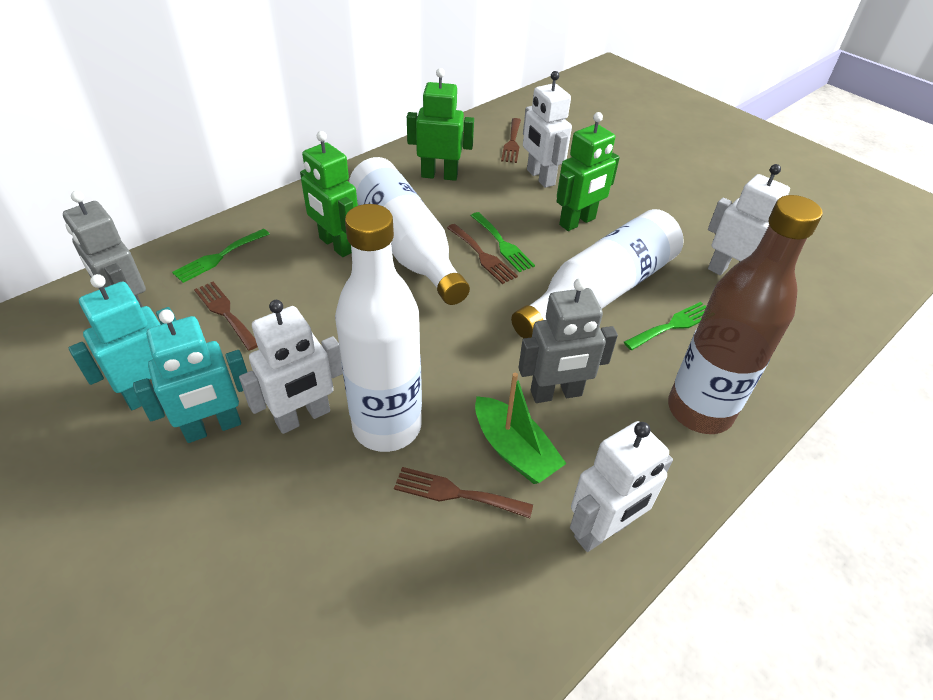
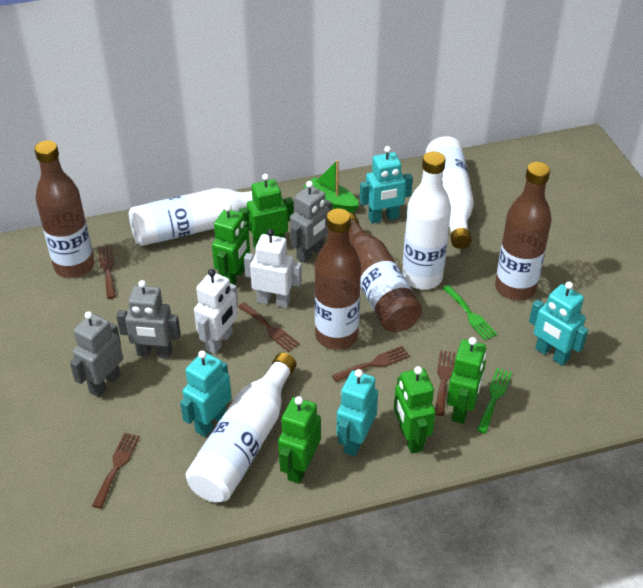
brown bottle: [668,195,822,434] = 1 -> [34,140,95,278] [315,208,361,350] [349,212,422,332] [495,162,551,300] = 4
brown fork: [194,282,258,351] [394,467,533,519] [447,224,518,284] [501,118,521,163] = 4 -> [92,433,140,509] [98,246,116,299] [238,302,300,352] [332,346,410,382] [435,350,456,416] = 5
green fork: [172,229,269,283] [471,212,535,272] [624,302,706,350] = 3 -> [443,285,497,340] [477,368,512,434] = 2
green robot: [300,131,358,257] [407,68,474,181] [557,112,620,231] = 3 -> [212,205,250,285] [239,174,294,249] [278,396,321,484] [394,366,436,454] [447,337,486,424] = 5
grey robot: [63,191,146,307] [518,278,618,403] = 2 -> [70,311,123,397] [116,280,181,359] [290,181,332,263] = 3
turquoise robot: [69,274,176,410] [133,310,247,443] = 2 -> [180,350,232,437] [337,369,378,456] [360,146,413,224] [529,282,588,366] = 4
white bottle: [335,204,422,452] [349,157,470,305] [511,209,684,338] = 3 -> [128,188,253,246] [186,352,296,502] [402,151,451,290] [426,136,474,249] = 4
white robot: [239,300,343,434] [523,71,572,188] [570,421,673,552] [708,164,790,275] = 4 -> [194,269,238,354] [244,229,302,308] = 2

